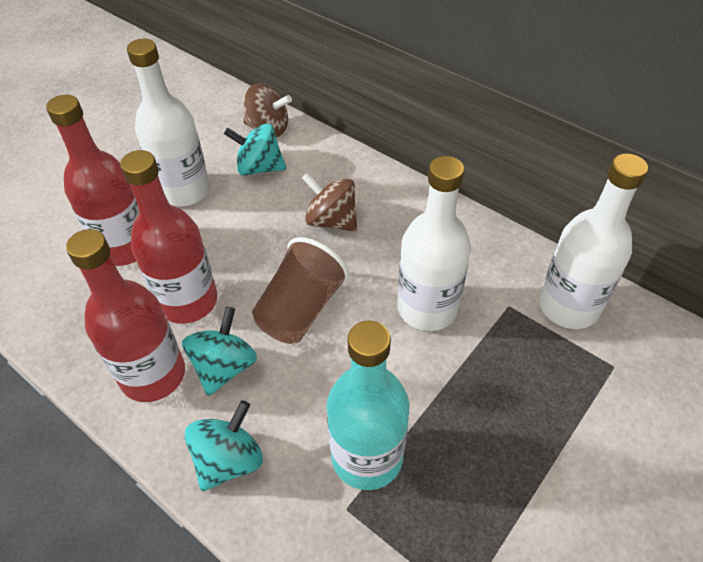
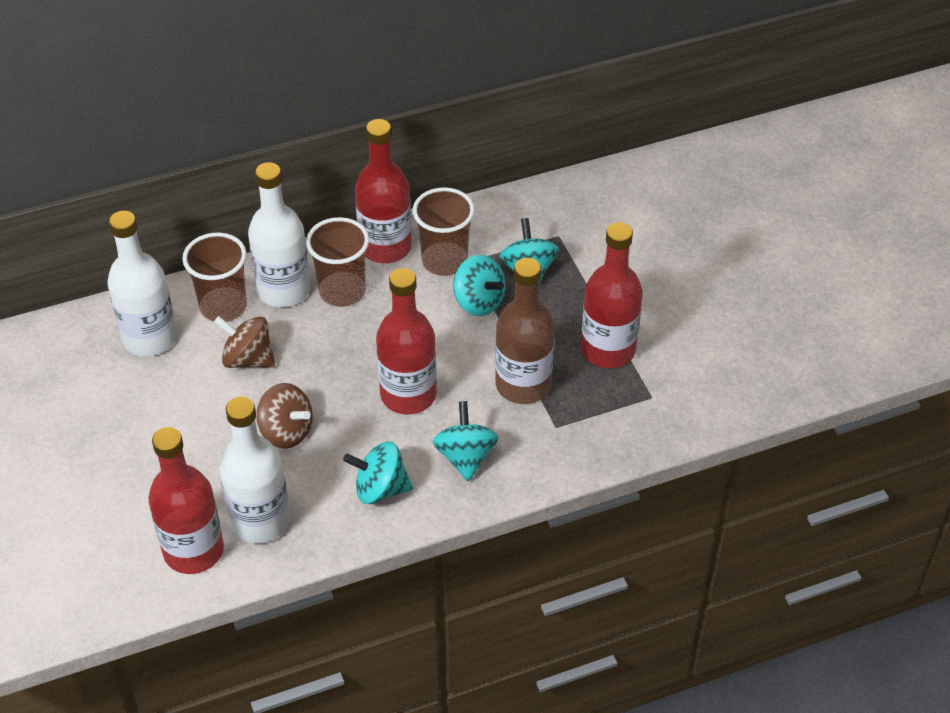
brown bottle: none = 0 -> [495,258,555,404] = 1
brown cup: [252,237,350,344] = 1 -> [182,233,247,322] [306,217,369,307] [413,187,475,276] = 3
red bottle: [46,95,139,266] [66,229,185,402] [120,150,218,324] = 3 -> [148,427,224,574] [355,119,412,263] [376,268,437,414] [581,222,643,368] = 4
turquoise bottle: [327,321,409,490] = 1 -> none = 0
turquoise spinning top: [182,306,257,396] [184,400,263,491] [224,124,286,176] = 3 -> [343,442,413,504] [432,401,499,482] [453,255,506,316] [499,218,559,283] = 4

